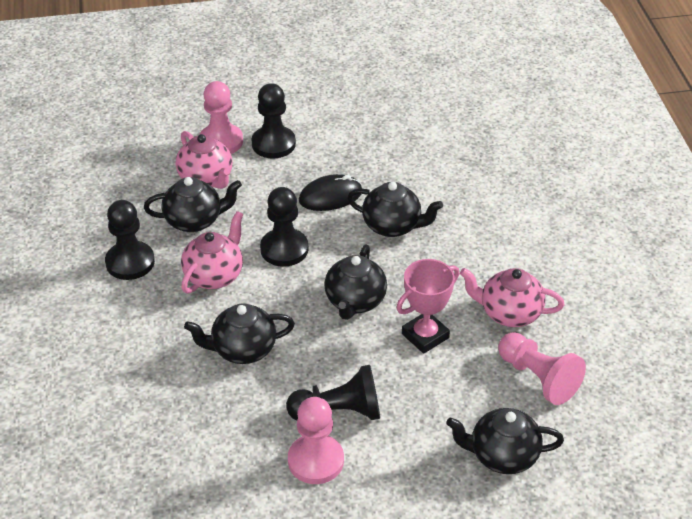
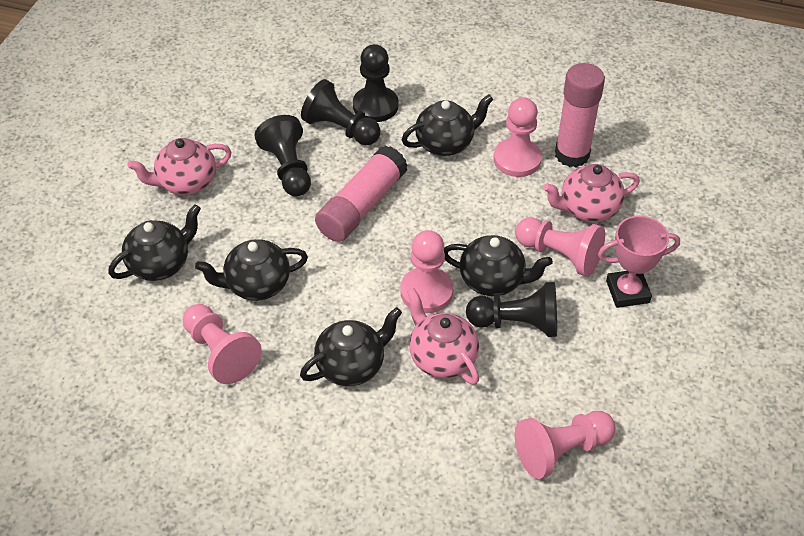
black mouse: [299,174,362,211] = 1 -> none = 0
pink glue stick: none = 0 -> [315,145,408,242] [555,63,605,167] = 2
pink pawn: [199,81,243,154] [288,397,344,484] [498,332,586,405] = 3 -> [183,304,262,384] [400,230,453,313] [494,97,542,177] [515,217,605,277] [515,411,616,479] = 5

